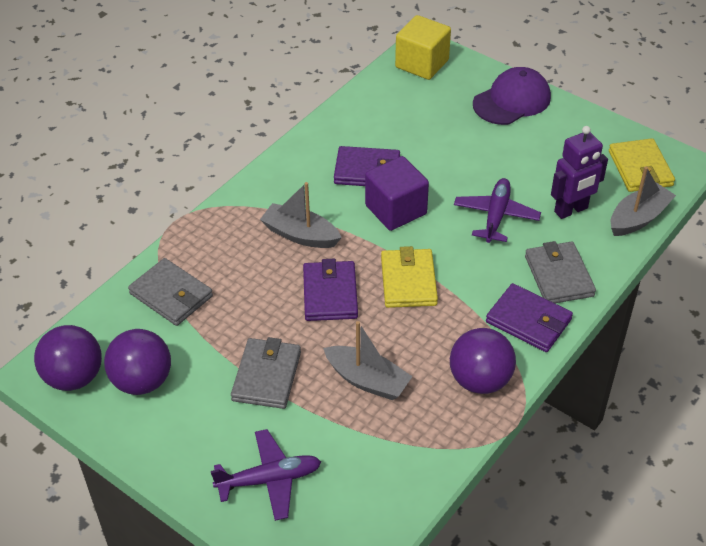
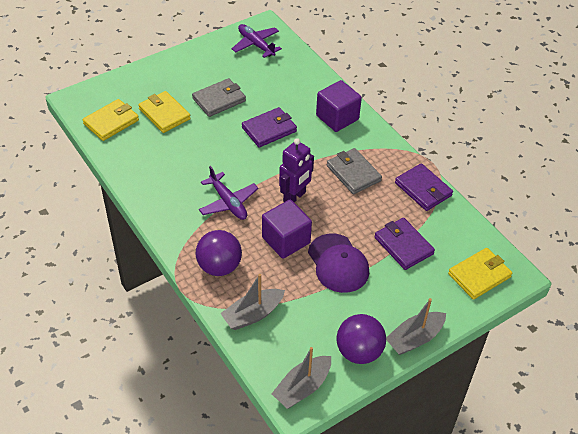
grey wallet: [128,258,213,326] [231,337,301,409] [525,241,596,303] = 3 -> [192,78,246,117] [327,148,382,194] = 2
purple ball: [34,325,102,391] [104,329,171,395] [450,328,516,394] = 3 -> [196,230,242,276] [337,314,386,364] = 2
purple cube: [365,156,429,231] = 1 -> [262,200,312,259] [316,80,362,132] = 2
yellow cube: [395,15,451,80] = 1 -> none = 0
yellow wallet: [381,246,438,308] [609,138,675,192] = 2 -> [83,99,139,141] [138,91,191,133] [448,248,512,300] = 3

